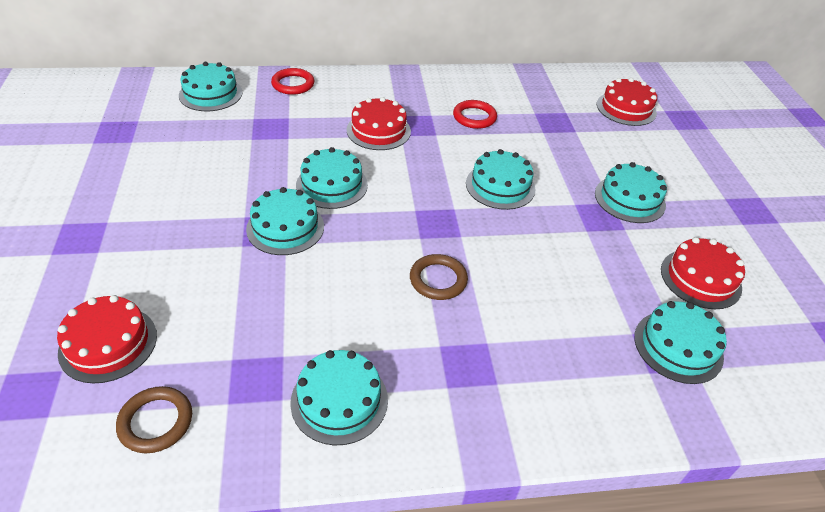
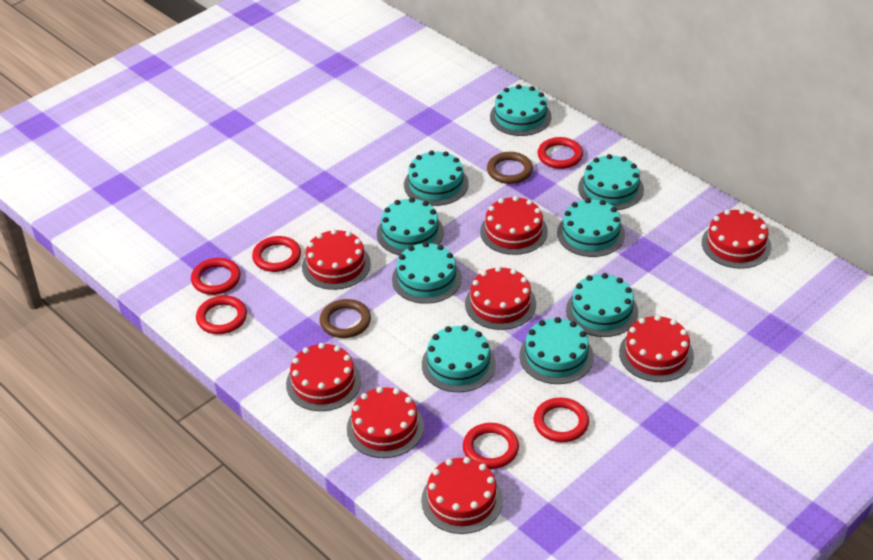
red cake: [57,295,157,383] [347,97,411,150] [597,78,657,126] [661,237,745,309] = 4 -> [286,343,361,411] [302,229,371,290] [347,387,424,458] [421,457,503,534] [465,266,536,330] [480,196,548,255] [619,315,694,382] [702,209,771,269] = 8
red ring: [271,68,315,95] [453,100,497,129] = 2 -> [191,258,241,295] [196,296,247,334] [252,236,301,272] [463,423,519,469] [534,398,589,442] [538,137,583,169] = 6
turquoise cake: [179,62,242,111] [246,187,324,255] [290,350,388,445] [296,147,368,209] [466,149,535,210] [595,162,667,223] [634,301,727,384] = 7 -> [377,197,444,255] [392,242,462,304] [404,150,469,206] [422,325,496,392] [490,85,552,136] [519,317,594,384] [557,198,625,257] [566,273,638,337] [578,154,644,210] = 9

